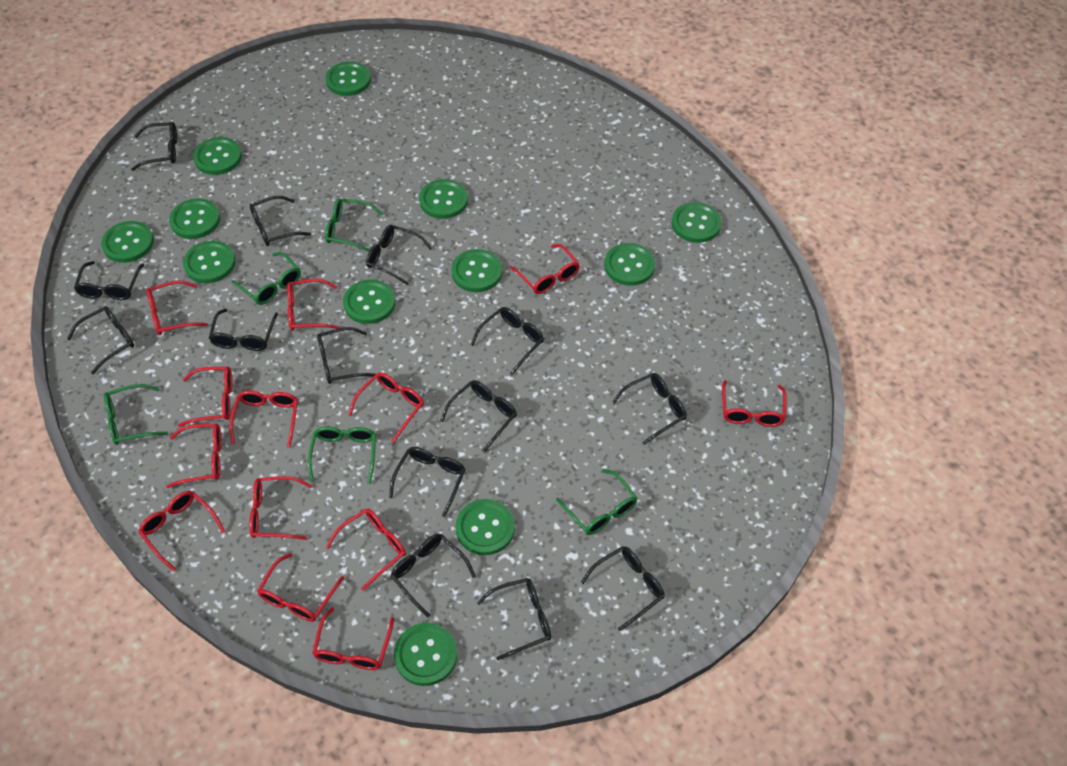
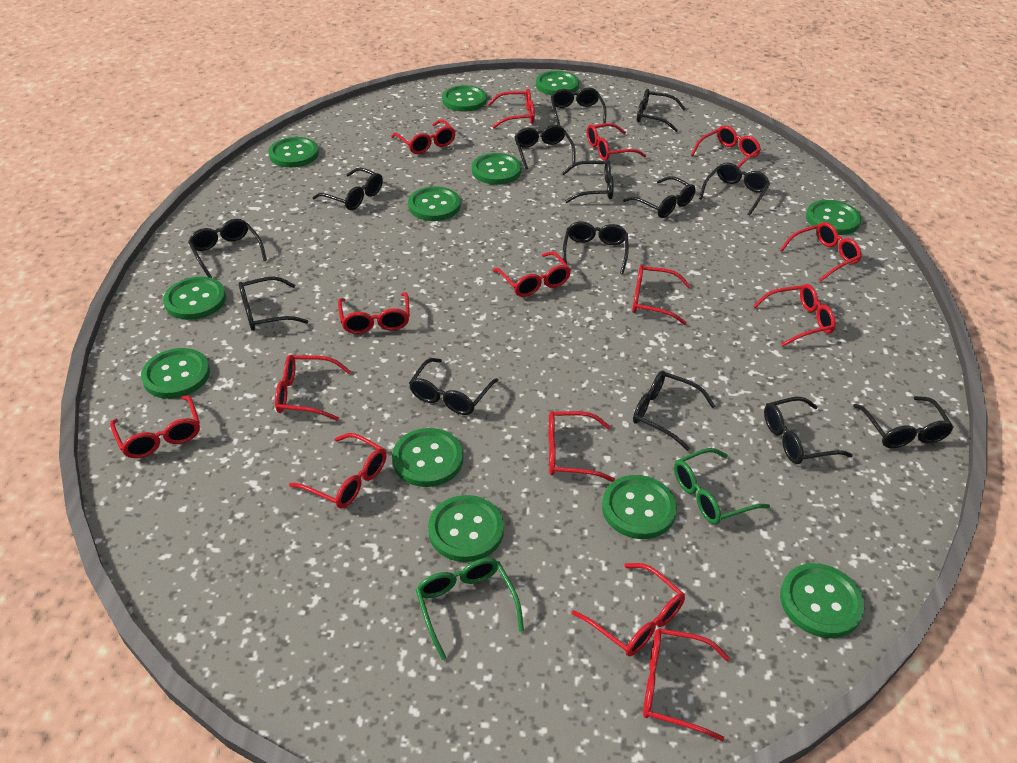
green glasses: [104,384,168,445] [231,252,301,305] [308,426,376,484] [325,198,383,252] [556,469,637,535] = 5 -> [416,558,524,660] [674,448,770,525] = 2
red glasses: [138,491,225,572] [146,280,208,335] [166,423,222,488] [178,367,233,427] [229,390,298,448] [249,476,312,540] [257,553,344,622] [287,279,340,331] [312,607,394,670] [326,509,406,591] [348,372,424,443] [510,244,580,294] [722,380,787,427] = 13 -> [110,395,200,458] [275,355,351,421] [289,433,387,508] [338,292,410,334] [391,120,456,154] [488,89,535,129] [492,251,571,297] [549,411,615,482] [572,563,685,657] [587,123,646,161] [632,265,691,325] [643,628,730,741] [691,126,761,167] [753,284,836,347] [780,222,862,282] = 15

